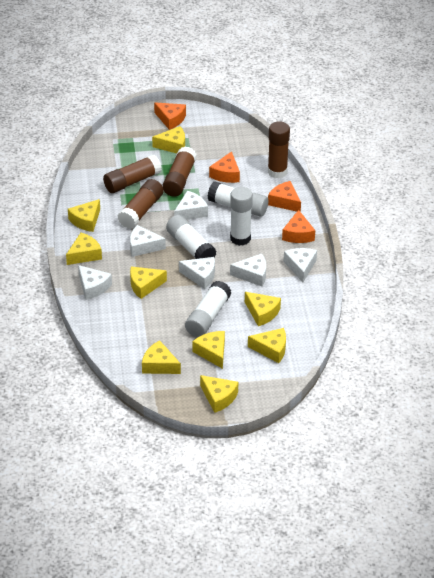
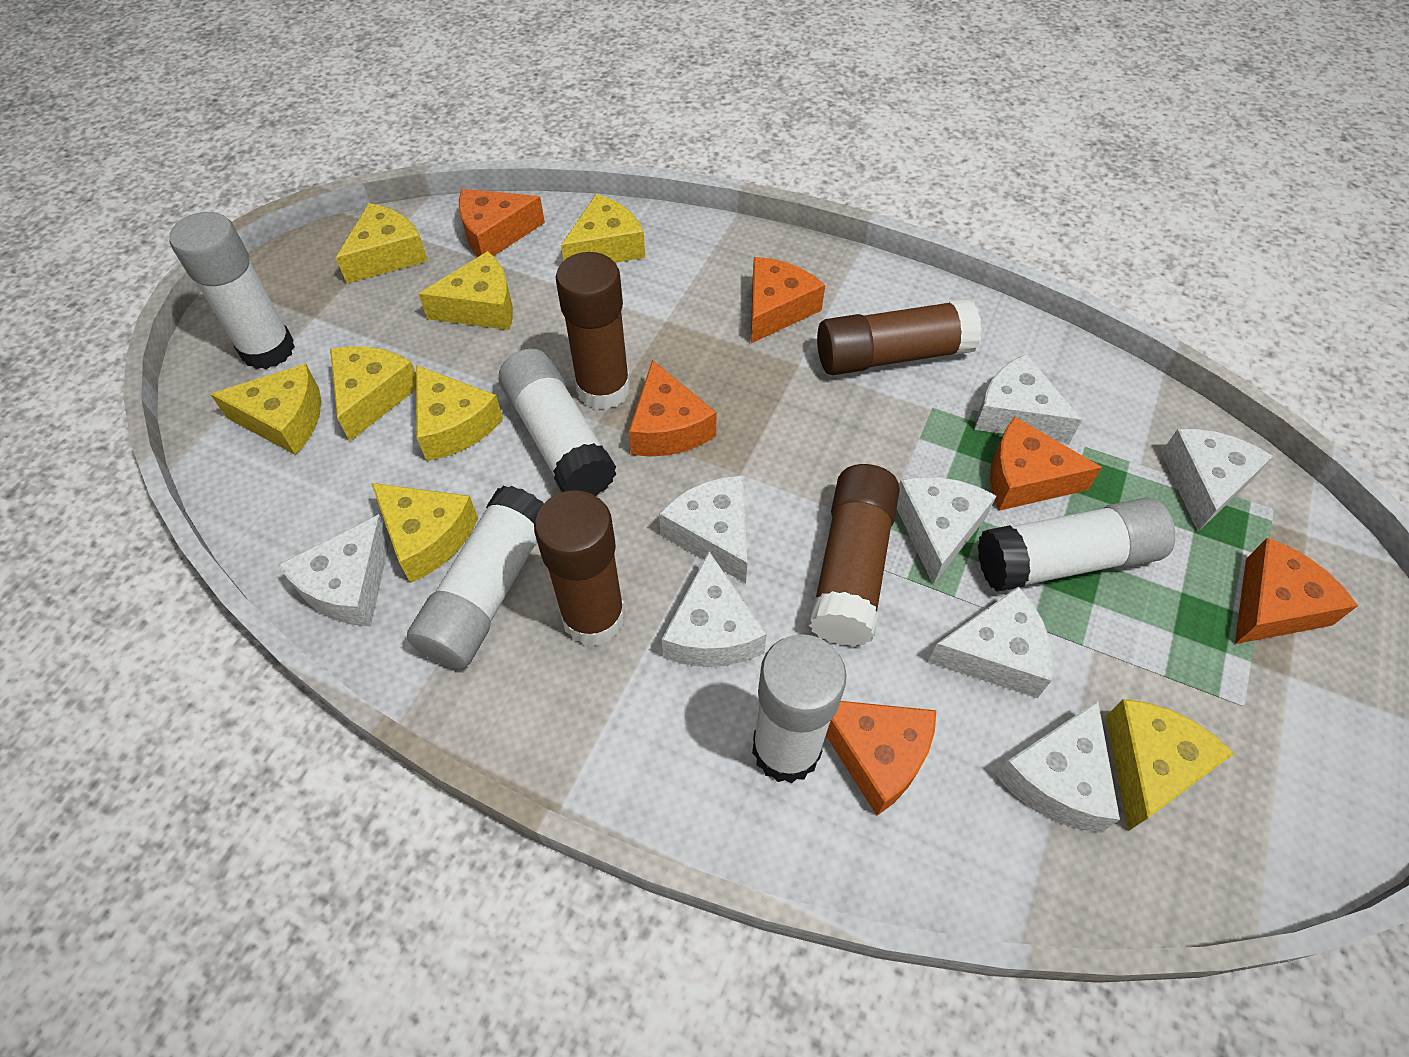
orange cheese: [154,102,186,130] [209,151,240,183] [268,181,301,212] [282,210,315,243] = 4 -> [459,189,545,257] [629,360,717,457] [751,257,825,343] [826,701,936,816] [990,416,1102,511] [1235,538,1358,644] = 6
white cheese: [78,265,112,300] [130,225,166,257] [174,191,208,220] [179,257,215,289] [230,254,266,286] [283,248,317,282] = 6 -> [279,514,390,626] [659,475,747,583] [662,552,767,667] [897,477,996,585] [928,586,1053,698] [974,354,1082,443] [995,701,1120,833] [1161,429,1273,532] = 8
white glue stick: [166,215,216,259] [185,281,232,337] [208,181,268,217] [230,187,253,246] = 4 -> [169,212,295,369] [407,486,544,669] [499,349,616,496] [752,634,847,784] [978,497,1176,592] = 5
yellow cheese: [66,233,102,265] [68,199,100,232] [130,267,167,299] [142,340,181,374] [152,126,185,154] [192,331,225,369] [200,375,238,413] [245,292,281,326] [248,328,286,363] = 9 -> [210,364,321,455] [330,346,416,441] [336,203,428,283] [371,483,478,583] [416,365,503,461] [418,251,513,330] [561,194,645,263] [1106,699,1235,831] = 8

